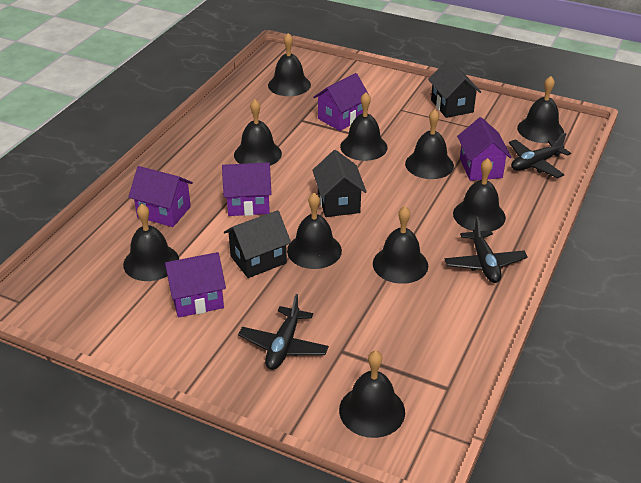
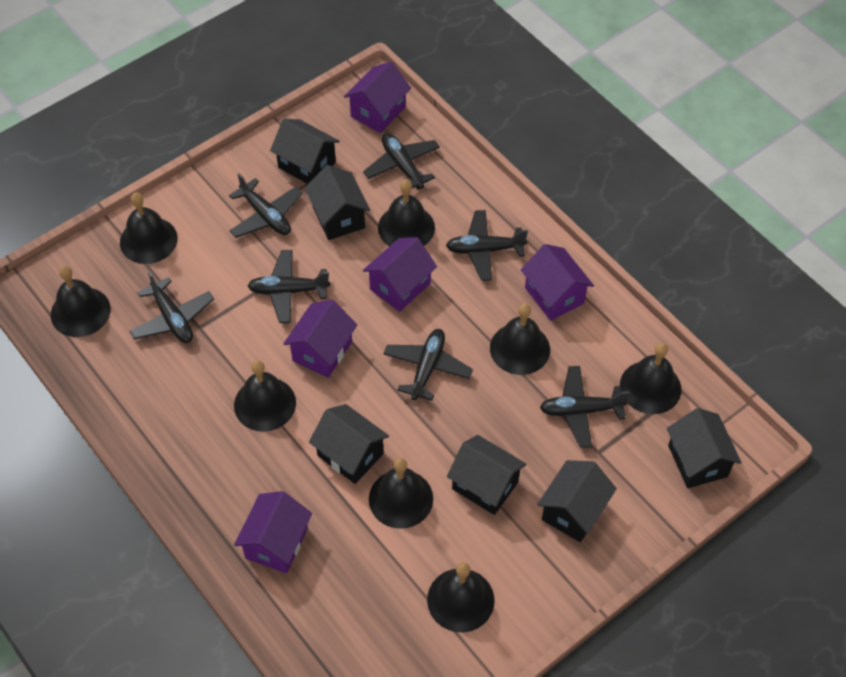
black bell: [123,204,179,281] [234,99,282,166] [268,33,311,96] [287,193,342,269] [339,351,405,438] [340,92,387,161] [373,206,428,284] [405,109,454,179] [453,158,506,231] [517,76,564,143] = 10 -> [51,266,111,337] [120,192,178,264] [234,360,296,432] [369,458,433,529] [378,179,435,246] [427,562,494,632] [490,303,550,375] [620,343,681,414] = 8
black house: [224,210,291,278] [312,150,367,217] [428,59,481,118] = 3 -> [270,119,340,184] [305,165,370,240] [309,404,389,484] [447,435,526,515] [537,460,617,542] [667,408,742,488] = 6
black plane: [238,294,329,370] [445,217,528,283] [509,133,571,178] = 3 -> [130,271,214,343] [229,173,303,238] [248,250,330,323] [363,133,440,190] [384,329,473,401] [446,210,528,281] [540,366,629,448] = 7

